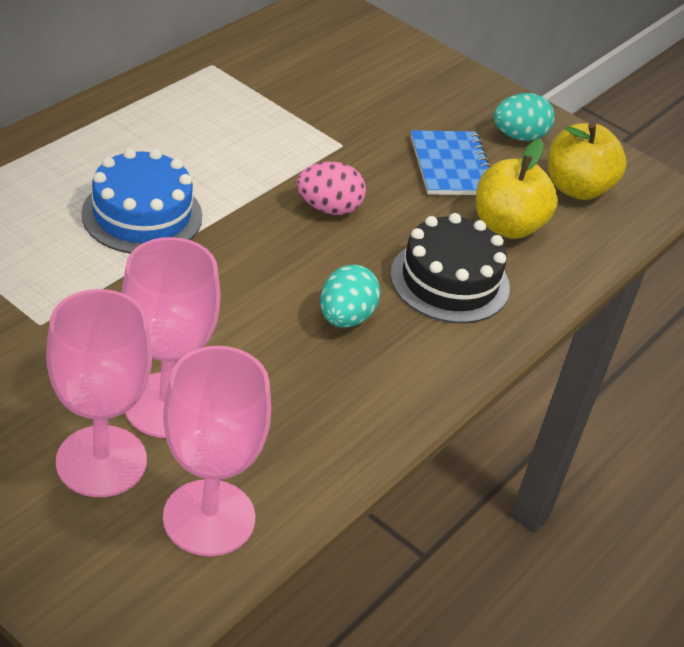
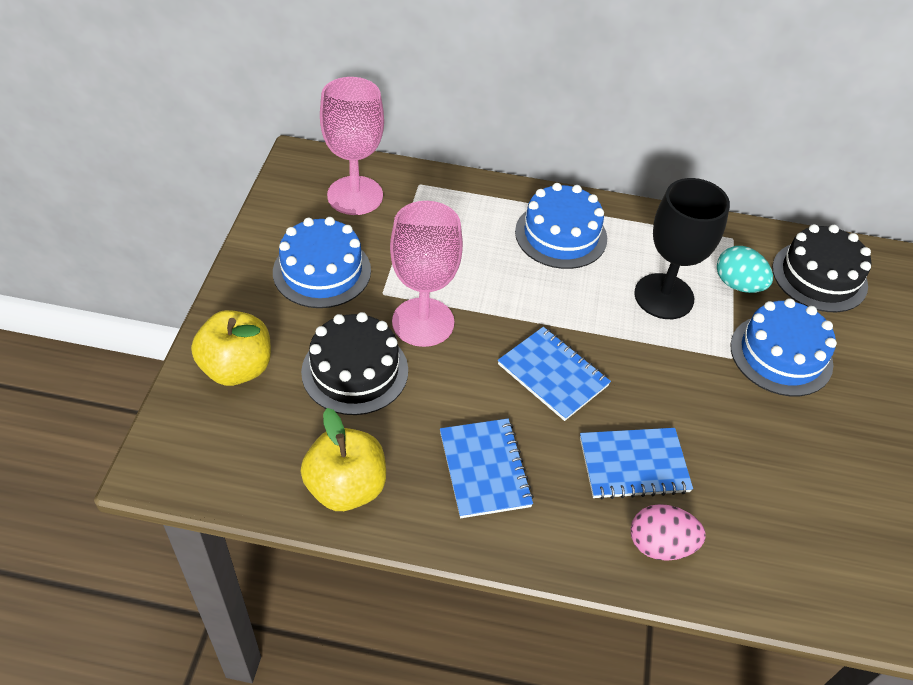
black cake: [390,213,510,323] = 1 -> [301,312,408,415] [772,224,871,312] = 2
black goblet: none = 0 -> [634,178,730,319] = 1
blue cake: [81,148,202,254] = 1 -> [273,217,371,308] [515,183,607,269] [730,298,837,396] = 3
blue notebook: [410,130,490,195] = 1 -> [440,419,534,518] [498,327,611,421] [580,428,693,500] = 3
pink goblet: [46,289,152,497] [121,237,220,438] [163,346,271,556] = 3 -> [320,77,384,215] [390,201,463,347] = 2
turquoise egg: [320,265,381,327] [494,93,555,141] = 2 -> [717,246,773,293] = 1

